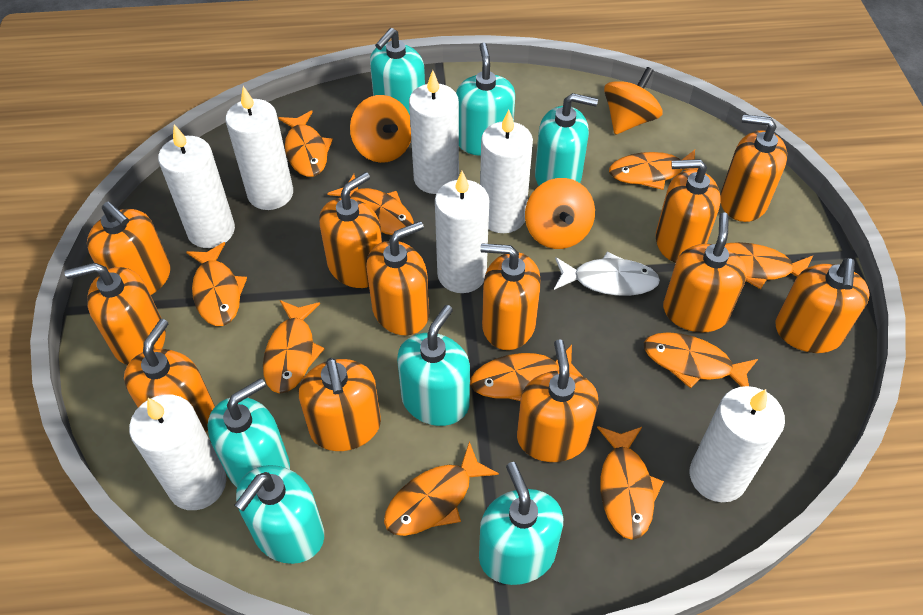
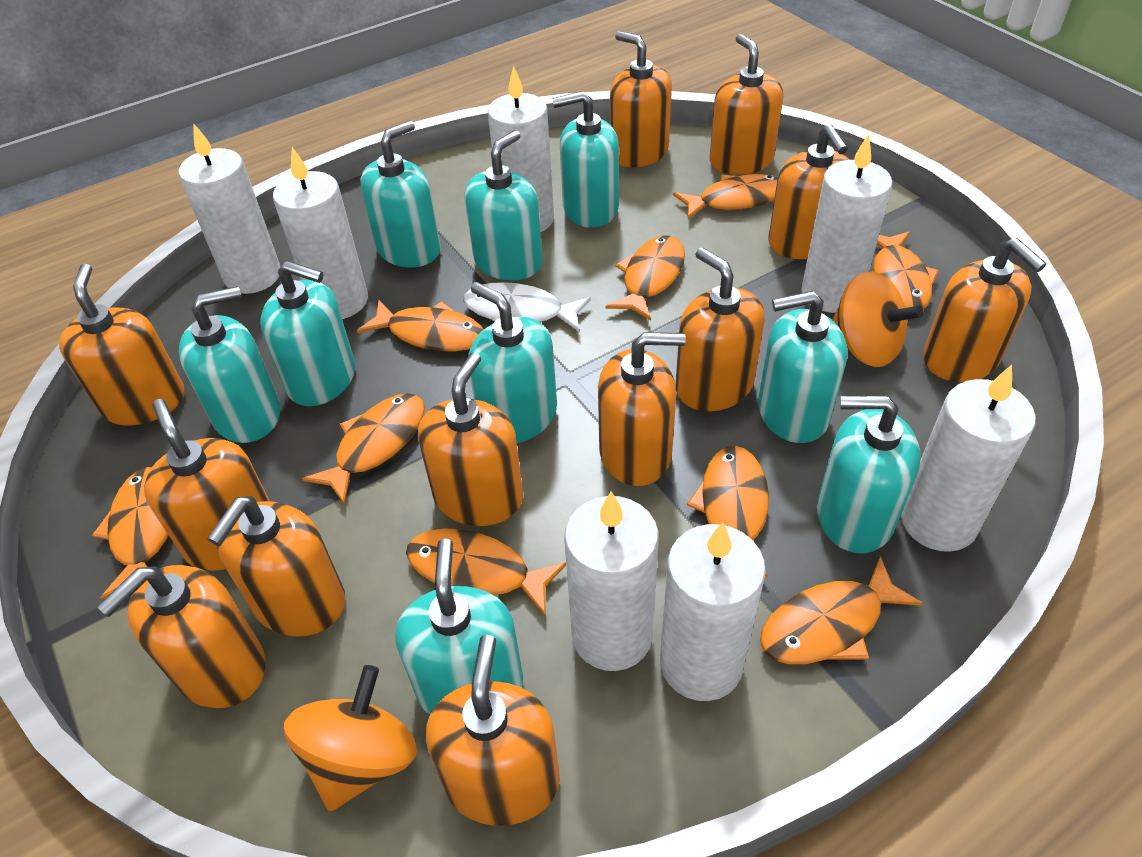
orange fish: [186,242,247,326] [263,300,324,394] [278,111,333,177] [327,174,414,235] [384,441,499,536] [470,345,582,401] [597,426,664,540] [609,150,698,190] [644,332,758,389] [725,242,813,289] = 10 -> [92,467,168,600] [302,393,425,505] [357,300,484,352] [406,529,566,616] [605,235,685,321] [673,174,778,219] [687,446,769,577] [760,556,923,664] [873,231,939,309] = 9
orange spinning top: [350,95,411,163] [525,178,595,249] [604,67,663,135] = 3 -> [284,665,417,811] [832,271,924,367] = 2
turquoise soap dispenser: [207,378,290,487] [235,465,324,564] [370,28,425,115] [397,305,470,426] [456,42,515,156] [479,462,563,585] [535,93,598,186] = 7 -> [179,286,280,443] [260,261,355,406] [360,120,441,268] [395,538,523,714] [464,130,543,280] [468,282,557,443] [552,91,619,228] [758,291,847,443] [817,396,921,553] = 9

